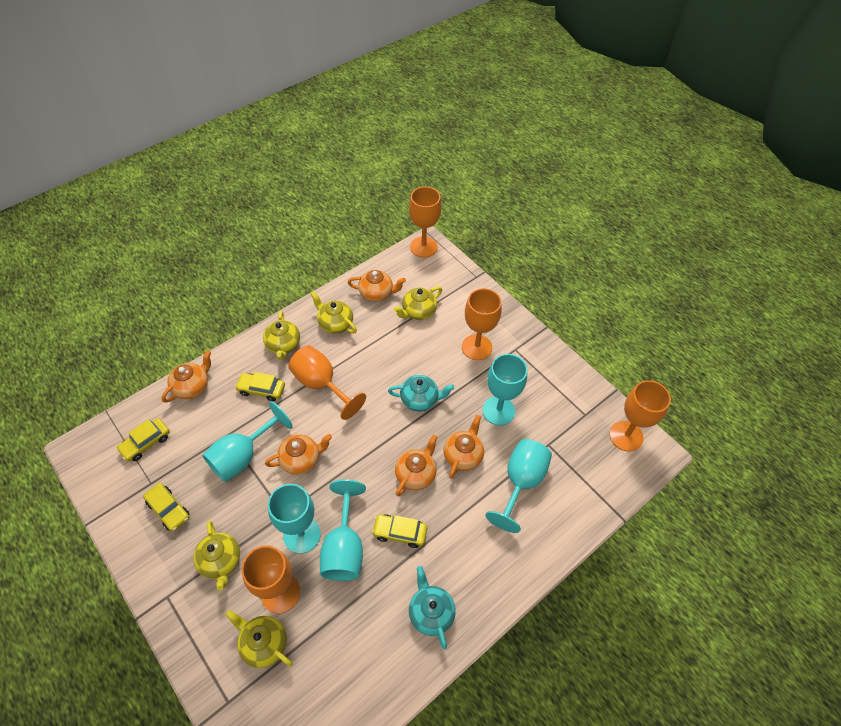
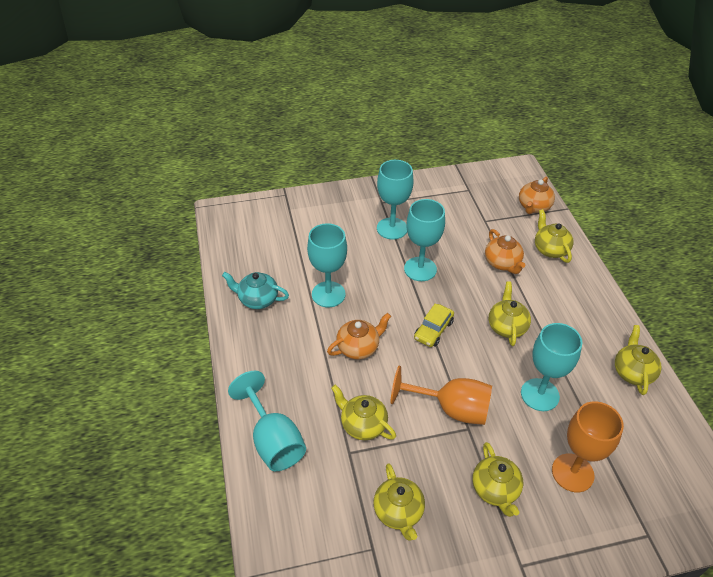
orange goblet: [241,545,300,614] [288,345,366,420] [409,187,441,258] [462,288,502,360] [609,380,671,452] = 5 -> [391,366,492,425] [552,401,624,492] = 2
orange teapot: [162,350,211,403] [265,434,332,475] [347,270,406,302] [395,435,437,496] [443,415,484,479] = 5 -> [327,313,391,359] [485,229,525,274] [519,177,555,214] = 3
turquoise teapot: [388,375,454,412] [409,566,456,649] = 2 -> [222,272,289,309] = 1
yellow car: [116,418,170,462] [143,483,190,532] [235,372,285,401] [372,514,427,548] = 4 -> [414,304,454,347] = 1
yellow teapot: [193,521,240,591] [226,610,293,668] [263,311,300,360] [311,291,357,334] [394,287,442,320] = 5 -> [331,385,396,440] [373,464,425,541] [472,442,523,517] [489,282,531,346] [535,209,574,263] [615,325,661,395] = 6

